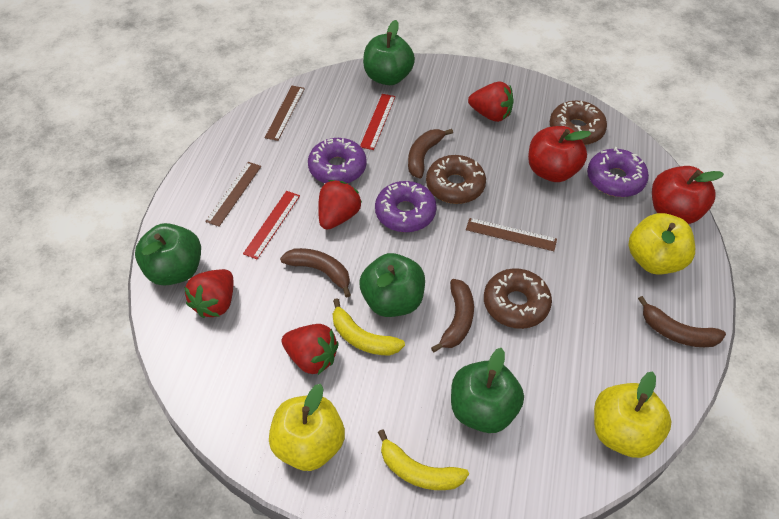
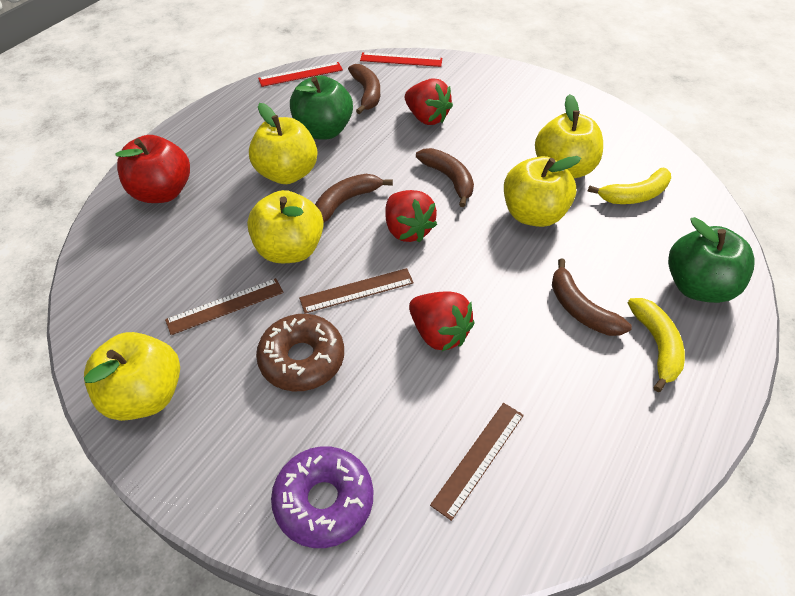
brown donut: [426,155,486,204] [484,268,552,329] [550,101,607,145] = 3 -> [256,314,344,391] = 1
green apple: [135,223,201,286] [360,253,425,317] [363,20,415,85] [451,348,524,433] = 4 -> [290,75,353,139] [668,217,755,303] = 2
purple donut: [308,138,367,184] [375,181,437,232] [587,147,649,197] = 3 -> [271,446,373,548] = 1
red apple: [528,126,591,182] [652,166,724,224] = 2 -> [115,135,190,203] = 1
red strawberry: [184,269,233,318] [281,324,339,375] [318,180,362,230] [468,82,514,122] = 4 -> [386,190,437,242] [405,78,453,125] [409,291,475,351] = 3
yellow apple: [269,384,345,471] [594,371,671,458] [629,213,695,275] = 3 -> [84,332,180,421] [247,190,324,263] [249,103,318,184] [504,156,581,227] [535,94,603,178] = 5

